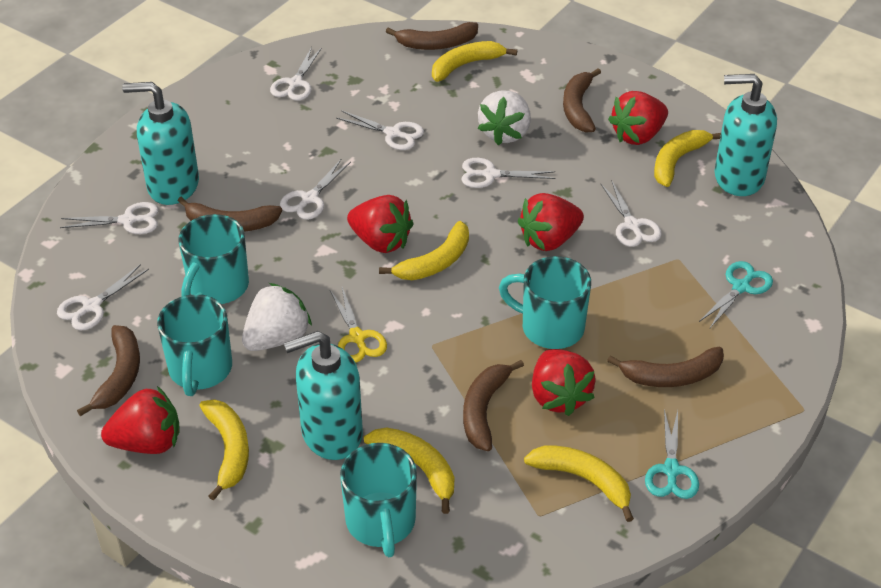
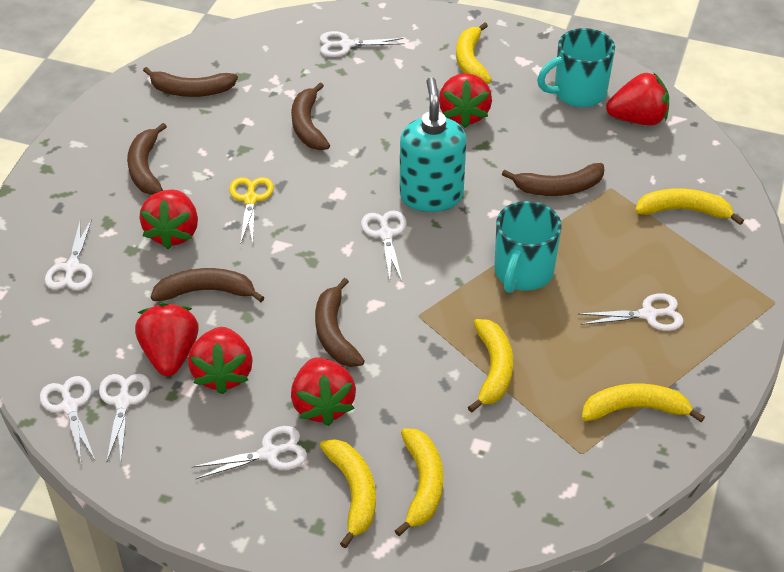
red strawberry: [101,386,180,454] [347,195,414,253] [518,193,584,251] [532,349,595,416] [608,91,668,145] = 5 -> [135,302,199,376] [139,189,198,250] [188,327,253,395] [291,357,356,426] [439,73,492,128] [606,72,669,126] = 6
turquoise mug: [157,294,232,396] [179,214,249,304] [340,443,417,557] [499,256,591,349] = 4 -> [494,201,562,293] [537,28,615,107] = 2
turquoise scissors: [645,409,699,499] [699,261,773,328] = 2 -> none = 0
turquoise soap dispenser: [122,82,199,205] [284,331,363,460] [715,74,777,196] = 3 -> [400,77,466,212] = 1
white strawberry: [242,283,312,351] [478,90,531,145] = 2 -> none = 0

